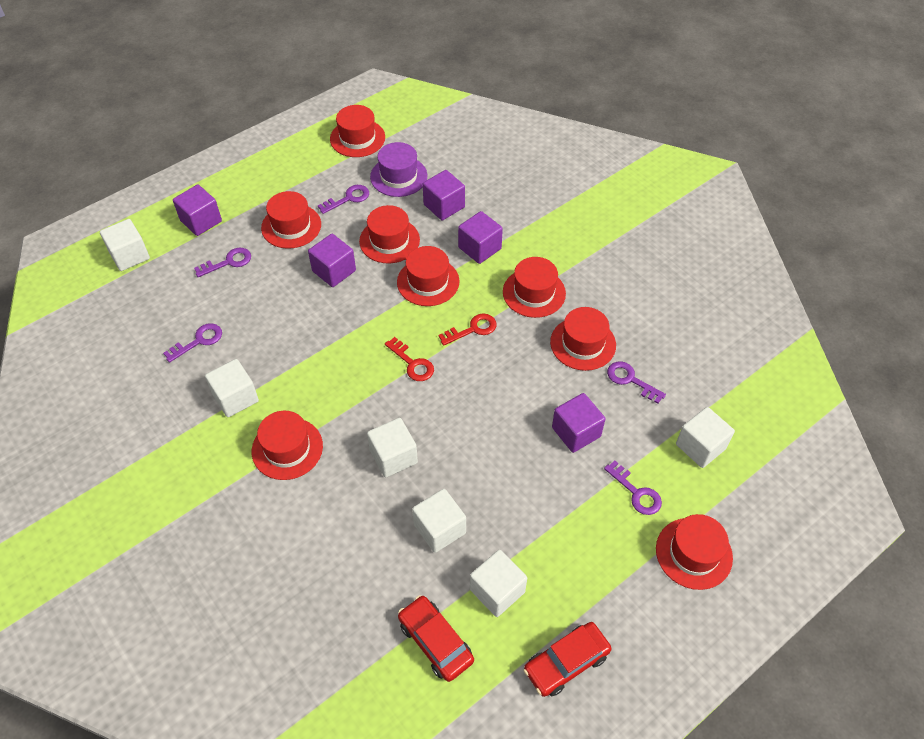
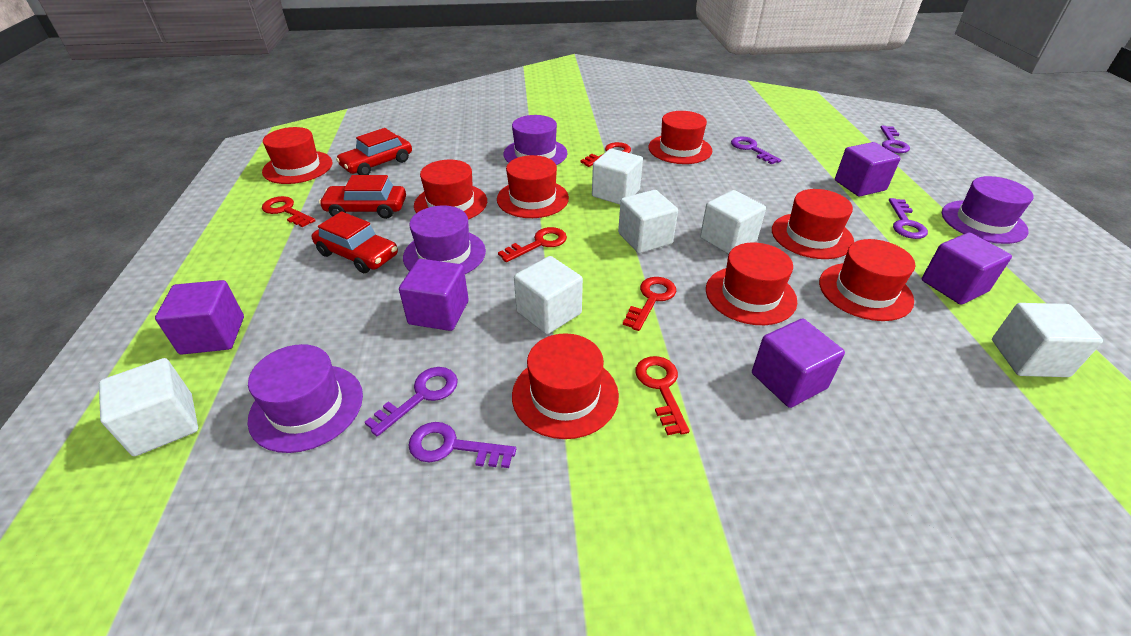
purple hat: [370,142,428,197] = 1 -> [248,344,363,453] [403,206,486,274] [503,115,568,165] [942,176,1034,244] = 4
red car: [398,595,474,682] [523,622,612,697] = 2 -> [311,211,398,273] [319,175,406,219] [336,128,412,175] = 3
red key: [385,337,434,381] [438,313,496,346] = 2 -> [262,196,316,227] [498,227,567,262] [580,142,631,167] [623,277,676,331] [635,356,690,435] = 5

